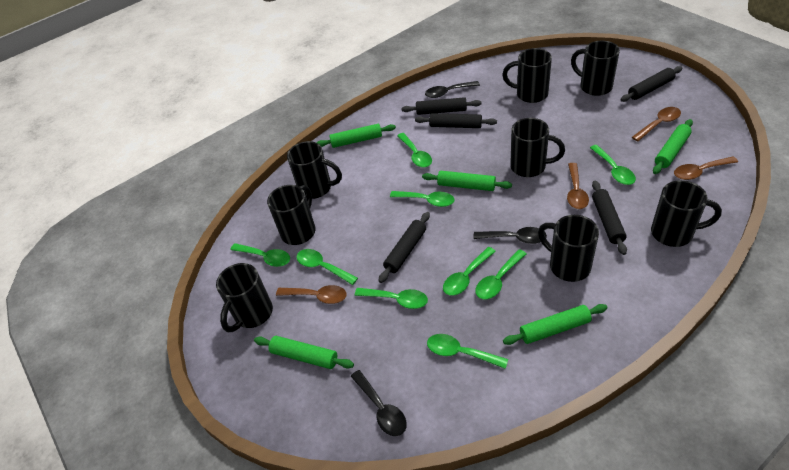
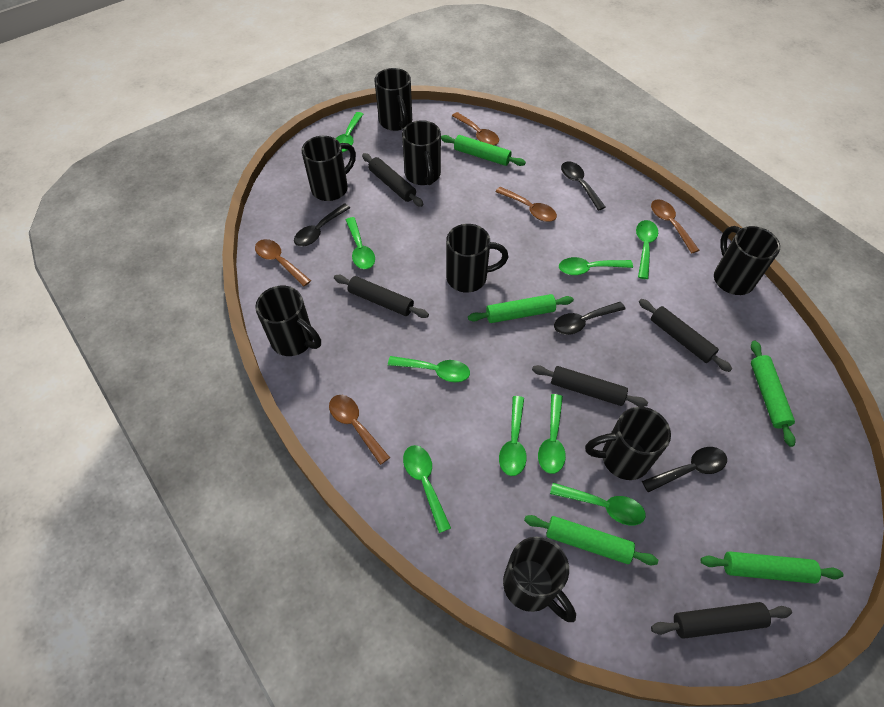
black spoon: [351,370,407,436] [425,81,480,98] [473,227,547,244] = 3 -> [294,203,350,246] [554,302,626,335] [561,161,606,211] [642,447,727,492] = 4
brown spoon: [276,285,347,304] [567,163,589,209] [632,107,681,142] [674,157,738,180] = 4 -> [255,239,311,287] [329,395,390,465] [452,112,499,145] [495,187,557,222] [651,199,699,254] = 5

